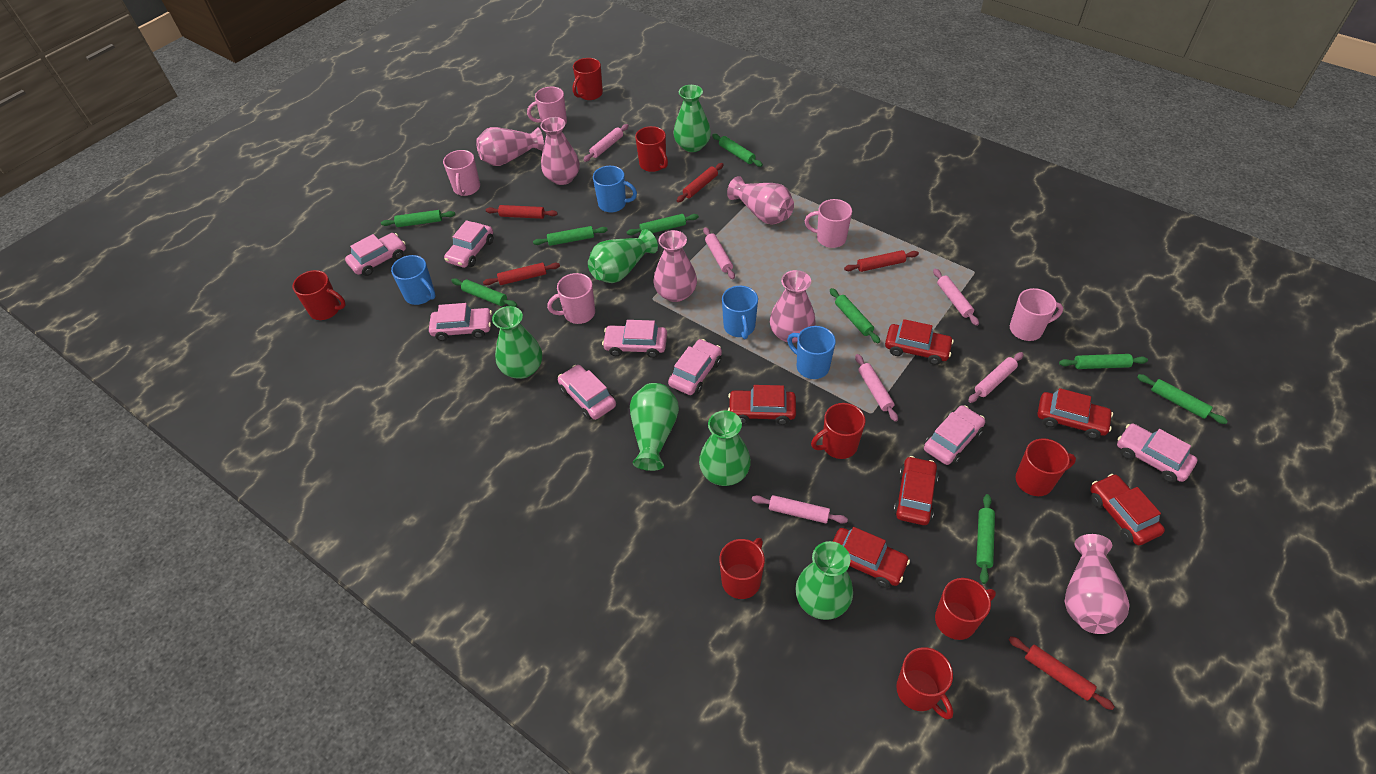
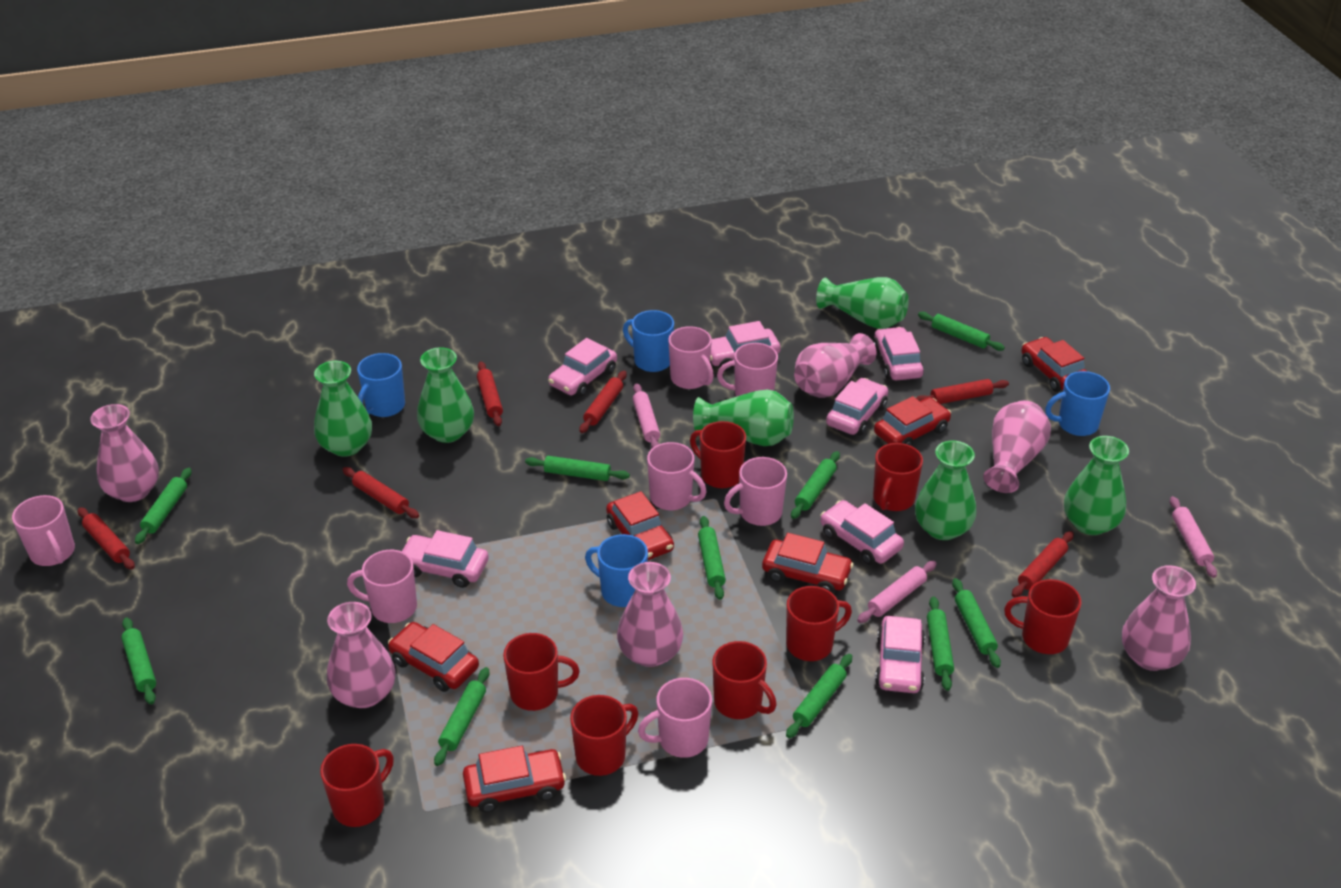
green rolling pin: [381,210,455,227] [451,278,517,307] [533,226,608,246] [627,214,699,235] [712,134,763,167] [830,288,880,343] [976,494,995,584] [1059,354,1148,369] [1137,374,1228,424] = 9 -> [121,617,156,705] [135,468,191,544] [434,667,489,766] [525,456,630,481] [698,516,726,600] [786,654,852,738] [791,451,840,519] [918,312,1005,351] [927,596,954,691] [952,578,1001,668] = 10
pink car: [345,233,406,276] [429,303,492,341] [444,220,493,268] [558,365,616,420] [602,320,667,358] [668,339,722,395] [924,405,985,465] [1117,424,1198,483] = 8 -> [402,530,489,588] [548,338,617,397] [710,321,781,371] [820,500,904,565] [826,378,888,435] [873,327,924,381] [875,616,925,693] = 7
pink mug: [443,150,480,196] [527,87,567,125] [547,273,595,324] [805,199,852,248] [1010,288,1063,341] = 5 -> [12,495,75,566] [347,550,417,623] [638,678,712,758] [647,442,706,510] [668,326,714,389] [717,343,778,397] [724,457,787,526] = 7
pink rolling pin: [584,124,629,162] [703,227,735,279] [752,495,848,524] [855,354,898,422] [933,268,979,326] [968,352,1024,403] = 6 -> [633,383,660,448] [857,561,937,623] [1170,496,1217,578] = 3
red rolling pin: [483,263,560,285] [486,205,558,219] [677,163,724,202] [844,250,919,272] [1009,636,1115,710] = 5 -> [78,507,135,569] [342,467,419,518] [477,361,503,426] [579,371,627,433] [916,379,1009,404] [1012,531,1074,597] = 6

